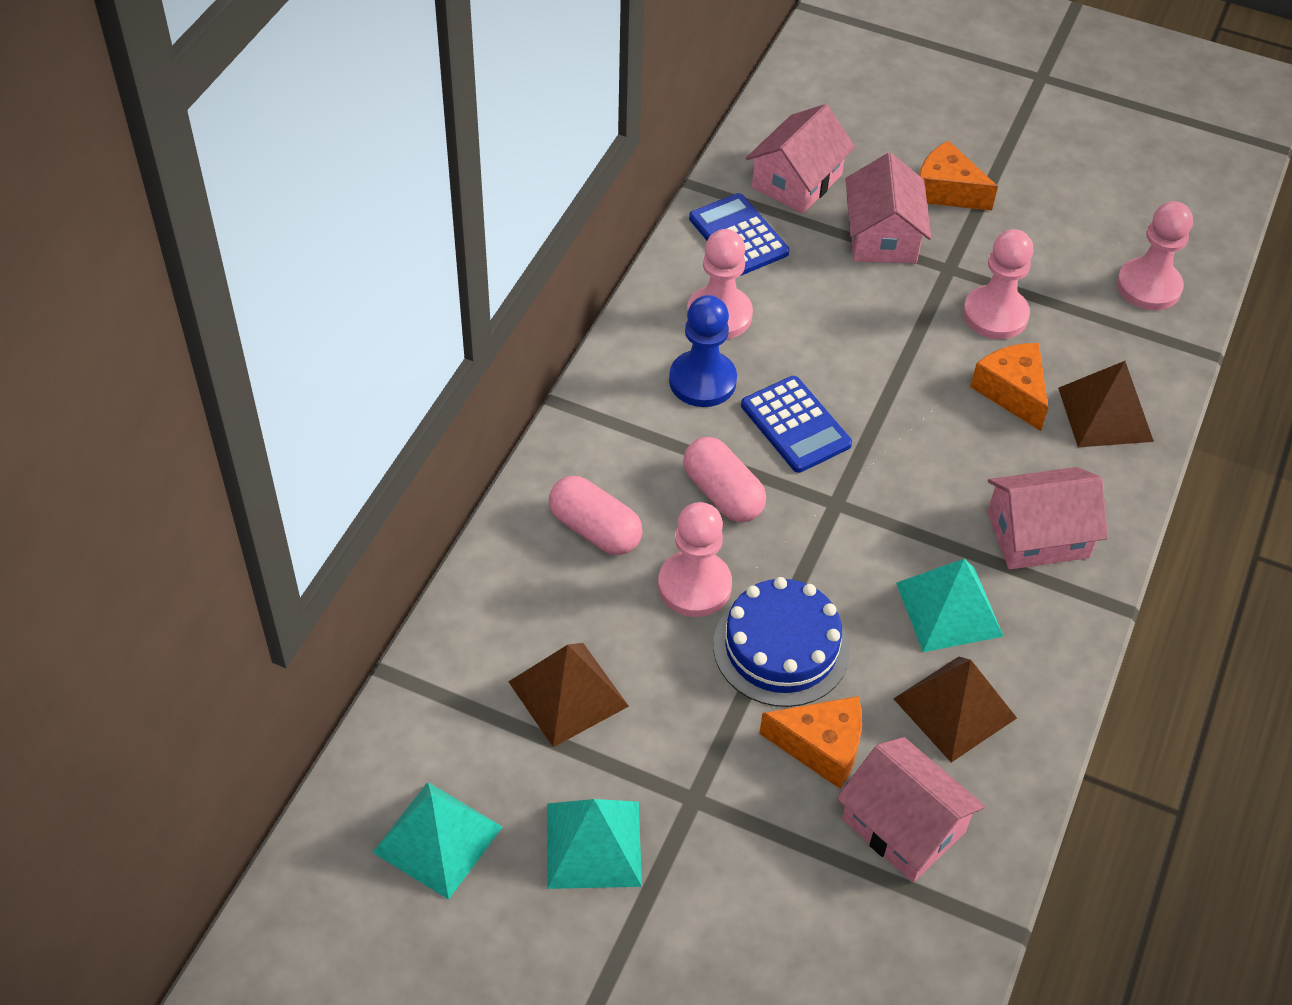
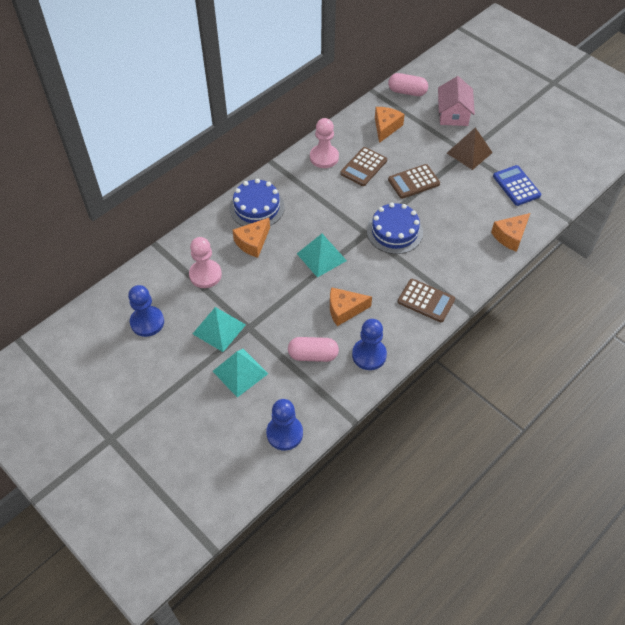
blue cake: [713,577,850,707] = 1 -> [229,179,285,226] [367,203,423,254] = 2
blue calculator: [689,193,790,276] [741,376,852,473] = 2 -> [493,165,541,206] = 1
blue pawn: [669,295,737,407] = 1 -> [128,285,164,337] [266,399,303,451] [352,319,387,370] = 3
brown calculator: none = 0 -> [340,147,387,186] [388,164,440,199] [398,279,455,322] = 3
brown pyramid: [508,643,629,747] [893,657,1017,762] [1058,361,1154,447] = 3 -> [447,127,493,170] = 1
orange cheese: [759,696,862,789] [919,141,998,210] [970,343,1048,431] = 3 -> [232,218,270,258] [330,287,372,326] [375,107,405,143] [491,213,530,252] = 4
pink house: [746,104,855,214] [837,737,985,882] [846,153,931,263] [987,467,1108,569] = 4 -> [438,76,475,126] = 1
pink pawn: [658,502,732,617] [687,229,753,339] [963,229,1033,339] [1117,201,1193,310] = 4 -> [189,237,222,288] [310,118,339,168] = 2

